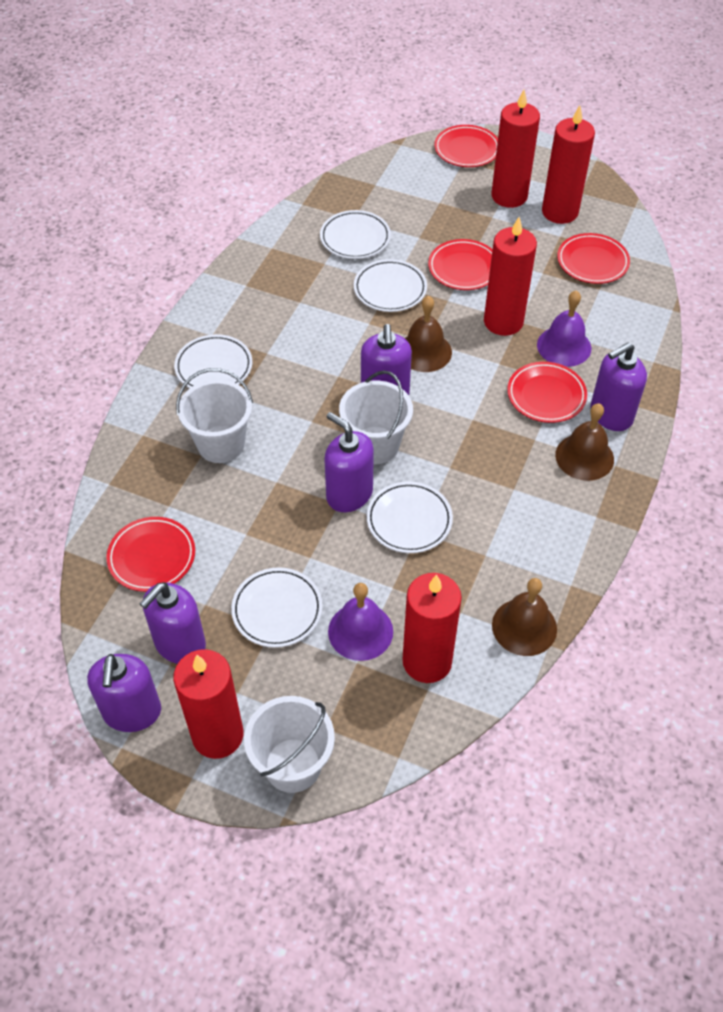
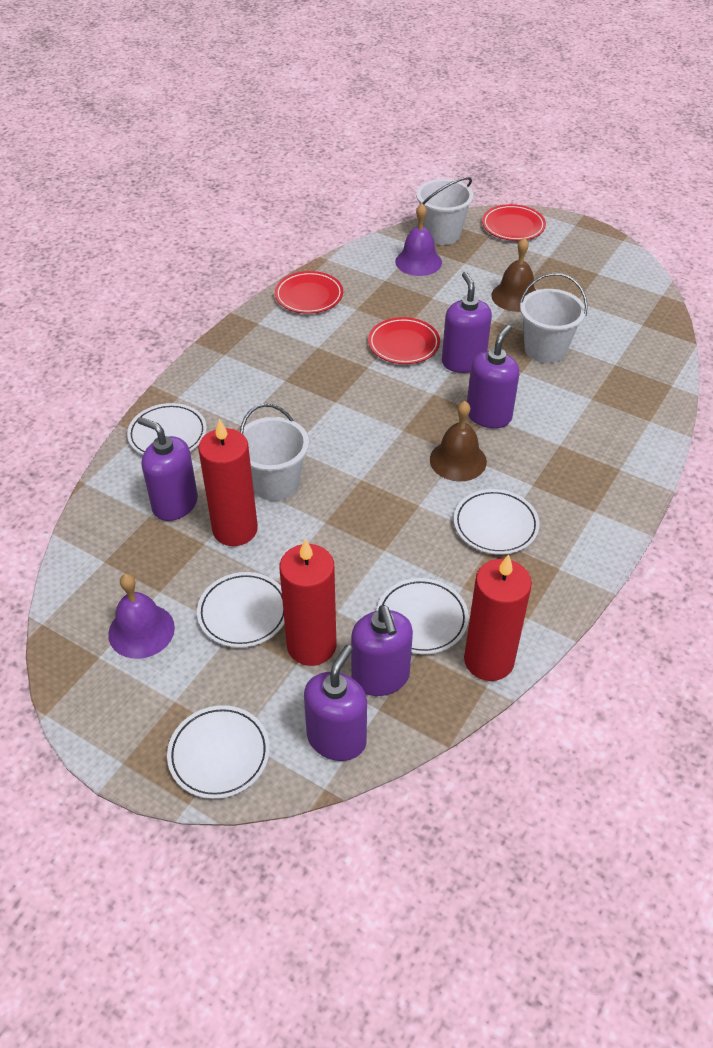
brown bell: [405,296,452,372] [492,578,557,656] [555,403,614,481] = 3 -> [430,401,487,481] [491,237,536,312] = 2
red candle: [173,649,243,759] [403,573,462,683] [484,217,537,336] [492,90,540,208] [542,105,595,224] = 5 -> [198,419,258,546] [280,539,337,666] [464,554,532,681] = 3
red plate: [106,517,195,592] [428,239,493,290] [434,125,498,167] [507,362,587,423] [557,233,630,284] = 5 -> [275,271,343,314] [368,317,440,364] [482,204,546,241] = 3

